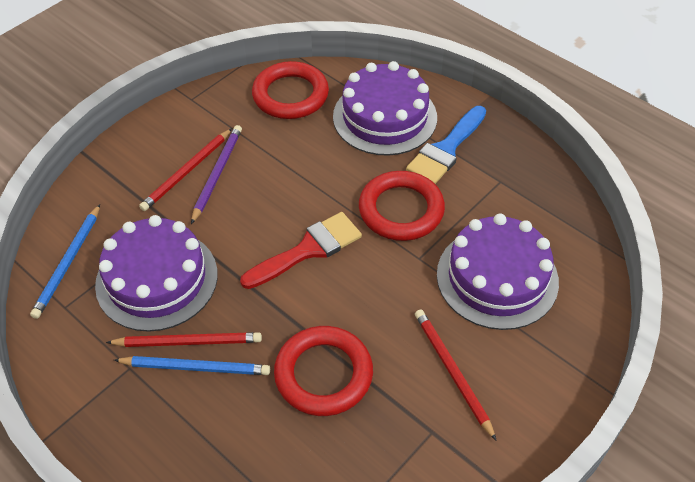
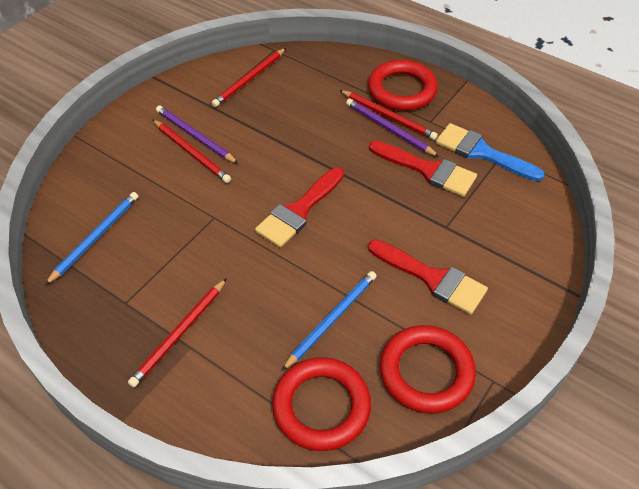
purple cake: [95,215,218,332] [333,61,437,156] [437,214,559,330] = 3 -> none = 0
purple pencil: [191,125,242,224] = 1 -> [156,106,239,164] [346,98,439,157] = 2
red brush: [240,212,362,289] = 1 -> [255,167,344,248] [368,240,488,315] [369,141,477,197] = 3
red pencil: [106,332,262,347] [139,128,232,211] [415,309,497,441] = 3 -> [128,278,227,388] [152,119,231,183] [212,48,286,107] [340,90,438,140] = 4

